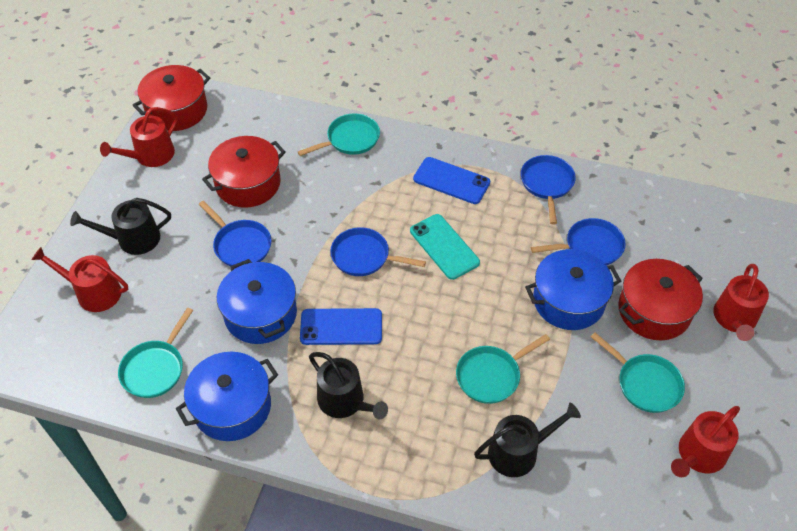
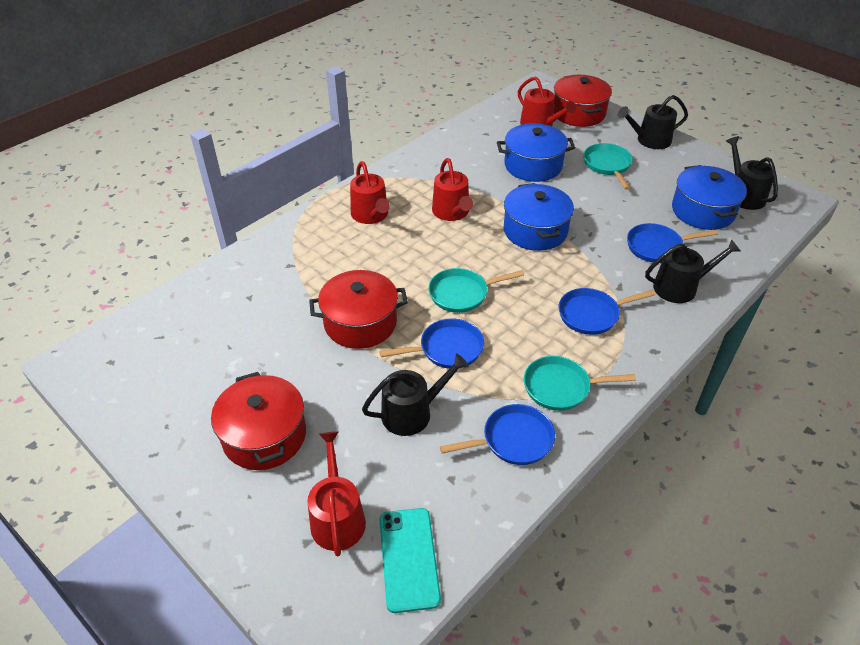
black watering can: [70,198,171,255] [309,352,388,419] [474,403,581,477] = 3 -> [362,354,469,436] [618,95,688,149] [645,239,741,303] [726,136,778,210] = 4
blue phone: [300,308,382,345] [413,157,490,204] = 2 -> none = 0
turquoise pan: [118,308,193,398] [298,114,380,156] [456,334,550,404] [591,333,685,413] = 4 -> [428,268,524,313] [524,356,636,411] [583,143,633,190] = 3

